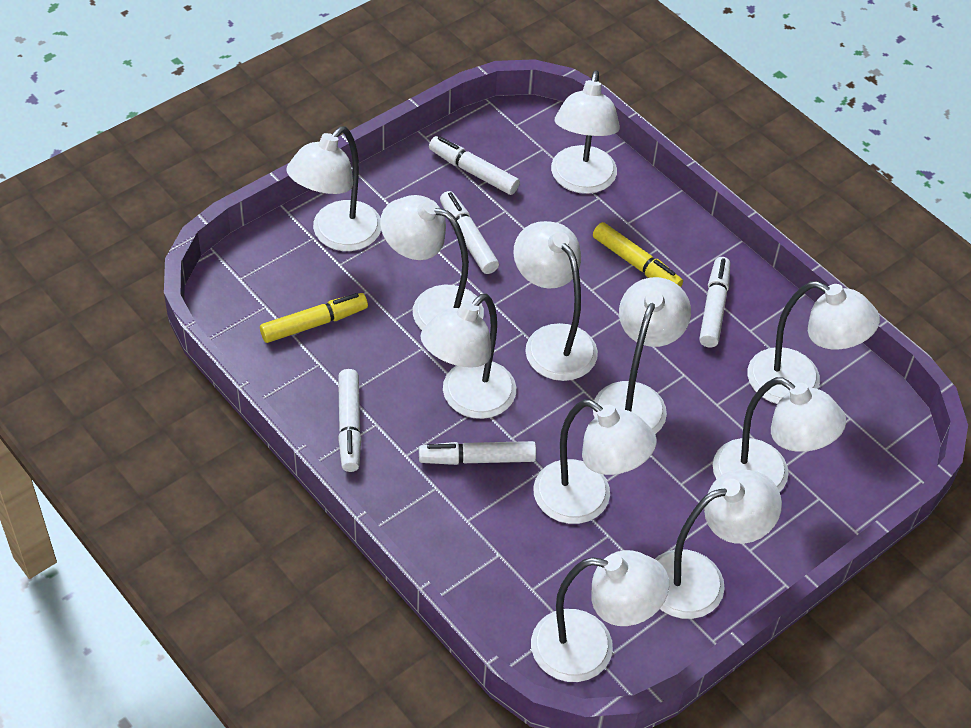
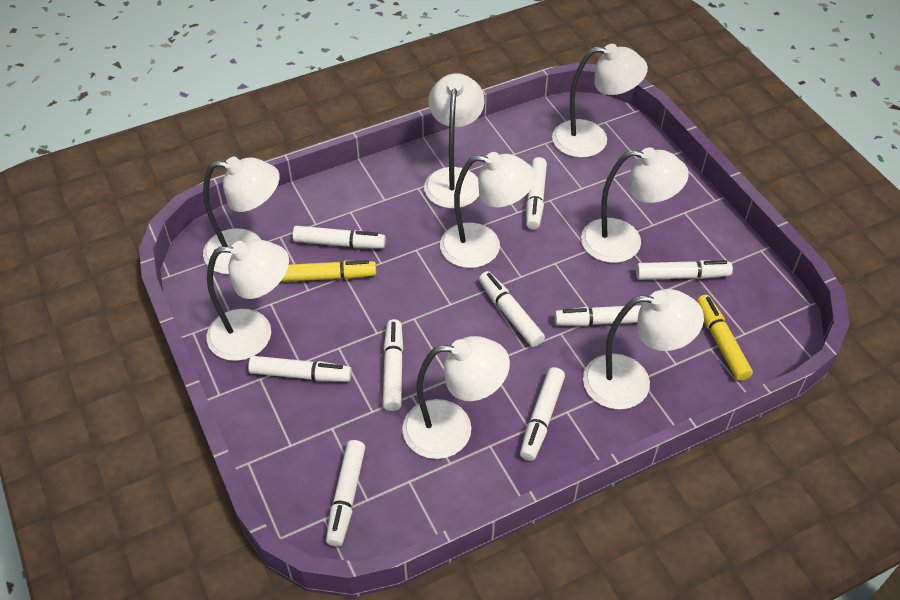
white lamp: [286,126,381,251] [380,195,484,330] [420,293,516,419] [513,221,598,381] [531,550,669,682] [533,399,657,524] [551,70,620,194] [593,277,691,434] [655,469,782,619] [713,377,846,492] [748,281,880,404] = 11 -> [203,157,279,274] [206,239,289,361] [402,336,510,459] [424,73,484,208] [440,152,535,268] [552,44,648,158] [581,147,689,263] [583,289,704,410] = 8
white marker: [338,369,361,472] [419,441,536,465] [429,136,520,195] [440,191,499,274] [699,257,730,348] = 5 -> [248,356,352,382] [292,226,386,249] [326,440,365,547] [383,319,404,411] [479,271,545,347] [520,367,565,461] [526,157,547,230] [554,305,641,326] [636,260,733,280] = 9

